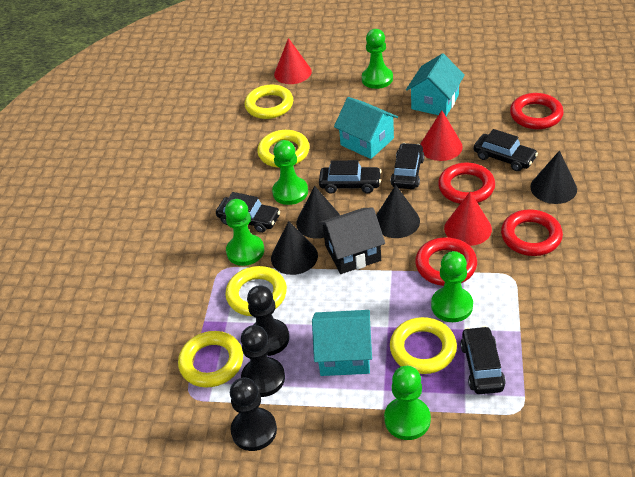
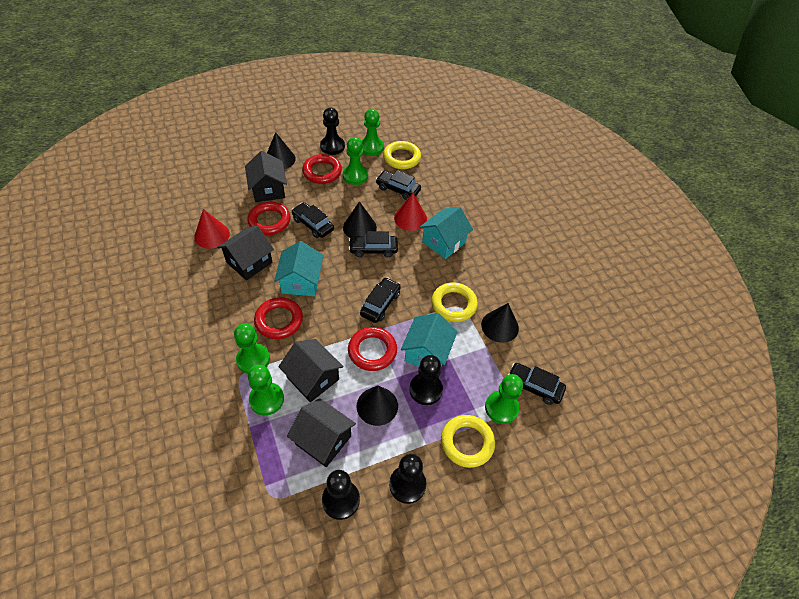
black house: [318,207,385,274] = 1 -> [217,226,274,281] [245,151,287,202] [278,339,344,402] [287,398,356,467] = 4
black pawn: [230,378,277,451] [241,325,285,397] [247,285,289,356] = 3 -> [320,108,345,155] [322,470,360,520] [389,454,426,504] [409,355,443,405] = 4
red cone: [274,38,312,84] [420,110,463,161] [444,192,492,246] = 3 -> [194,209,230,249] [394,193,427,231] = 2
yellow ring: [178,331,243,388] [225,266,287,316] [245,85,293,119] [257,130,310,168] [390,317,457,374] = 5 -> [383,141,421,169] [431,282,478,322] [441,415,495,468] = 3

